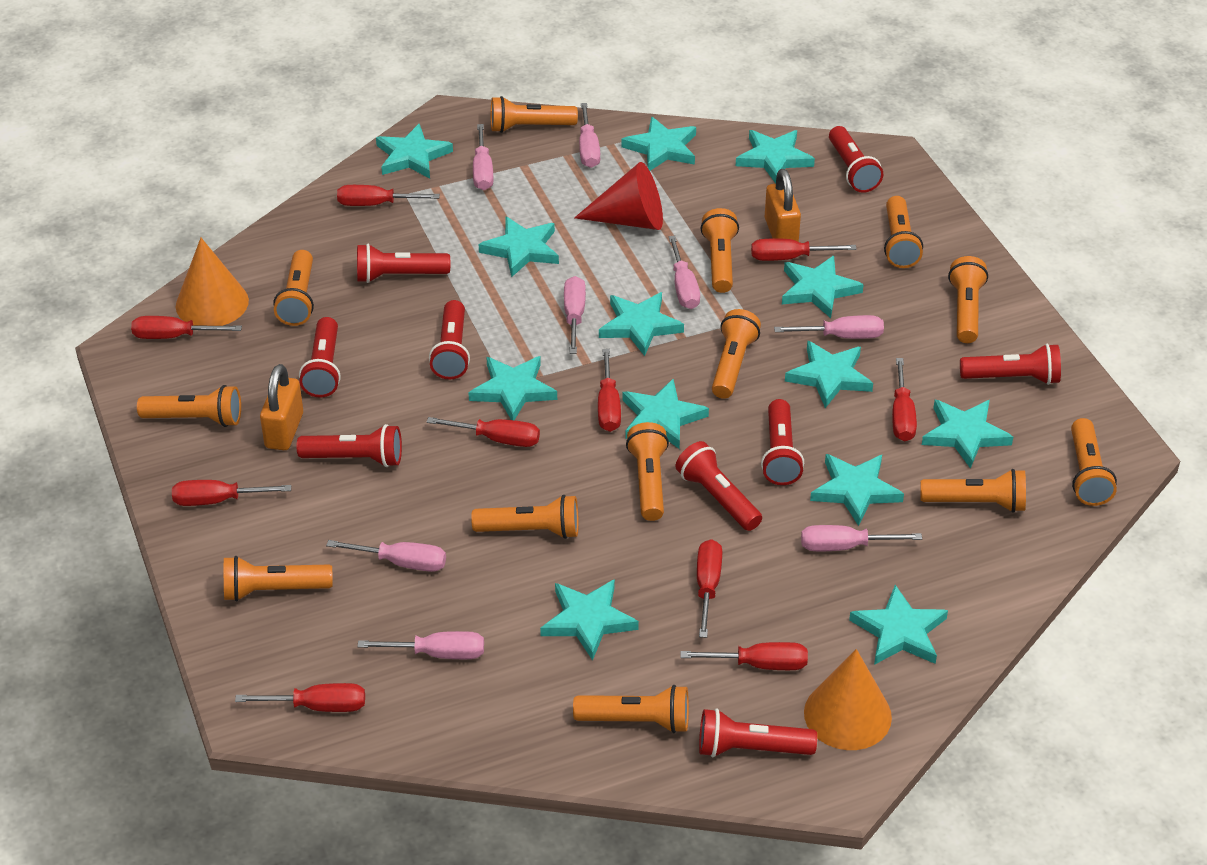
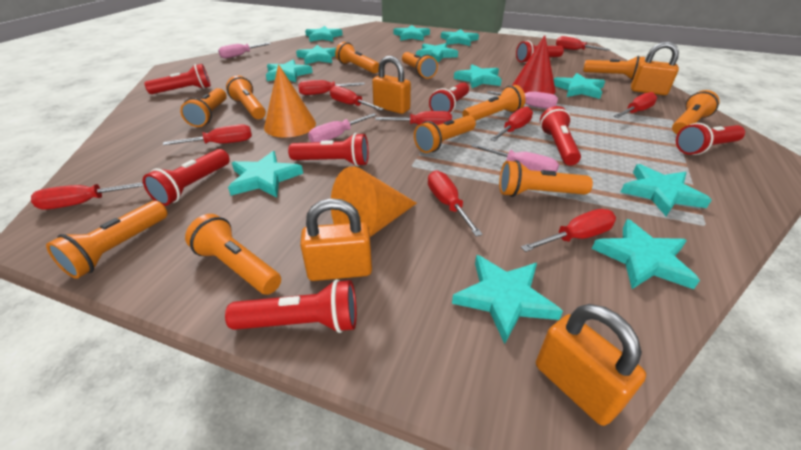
orange flashlight: [137,385,241,427] [224,556,333,601] [273,250,314,326] [471,495,579,539] [491,96,578,133] [573,685,689,733] [626,422,669,521] [701,208,739,293] [712,309,761,399] [884,196,923,268] [920,469,1026,513] [948,256,988,343] [1071,418,1117,506] = 13 -> [46,201,167,279] [180,88,227,127] [185,214,281,295] [226,76,266,119] [335,42,379,73] [402,52,438,79] [414,115,476,153] [462,85,526,121] [499,160,593,197] [583,56,645,80] [672,90,720,134] = 11
orange padlock: [260,364,303,450] [765,169,801,242] = 2 -> [300,198,372,281] [372,56,411,114] [536,304,646,426] [631,42,679,95] = 4
pink screwdriver: [326,540,446,572] [357,631,484,659] [473,124,494,190] [564,276,586,354] [579,103,600,168] [669,236,700,309] [774,315,884,339] [801,525,922,552] = 8 -> [218,43,271,59] [308,113,377,142] [471,144,559,173] [487,91,558,109] = 4
red flashlight: [297,424,402,467] [299,317,341,398] [357,244,450,283] [429,300,470,380] [676,441,762,531] [699,709,817,758] [761,399,804,485] [829,126,883,193] [960,344,1061,385] = 9 -> [143,149,230,206] [144,64,211,94] [225,279,357,333] [288,133,369,166] [429,82,469,114] [516,40,564,63] [540,106,581,166] [676,123,745,155] = 8
turquoise star: [376,124,453,178] [468,356,557,420] [479,217,559,277] [540,579,639,661] [599,292,684,356] [621,117,696,171] [623,379,709,449] [736,130,815,184] [782,256,864,318] [785,341,873,408] [810,454,904,526] [849,585,948,665] [922,400,1013,469] = 13 -> [228,151,303,197] [266,60,313,82] [296,45,336,65] [305,26,343,42] [393,25,430,41] [416,43,458,63] [441,29,479,46] [452,255,563,344] [454,64,502,88] [554,73,605,99] [592,219,700,289] [621,164,712,216] = 12

